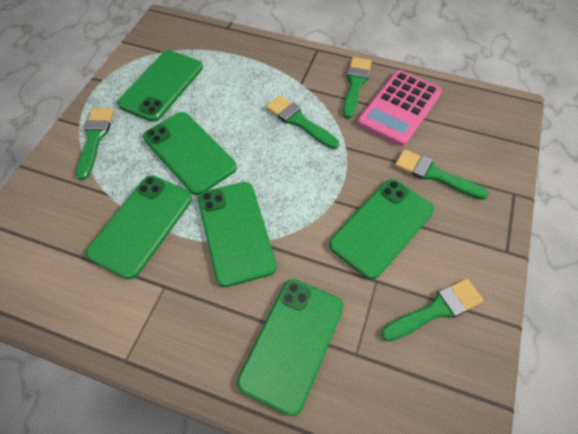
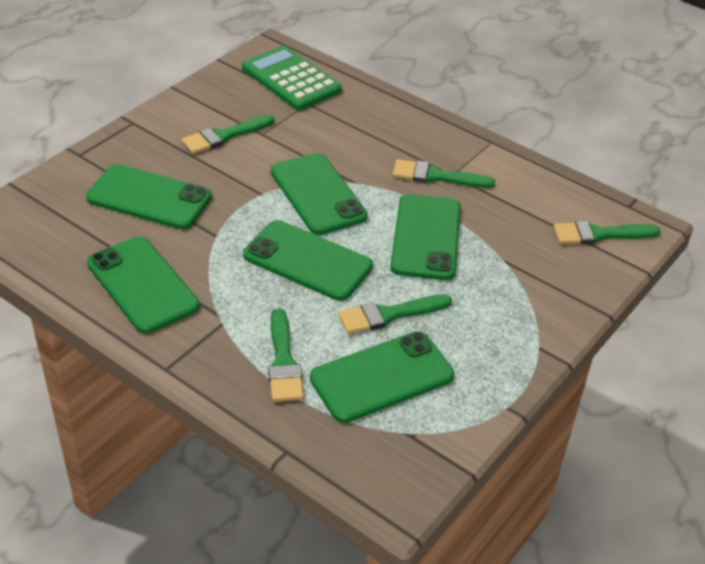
green calculator: none = 0 -> [242,46,342,110] = 1
pink calculator: [358,70,442,146] = 1 -> none = 0

